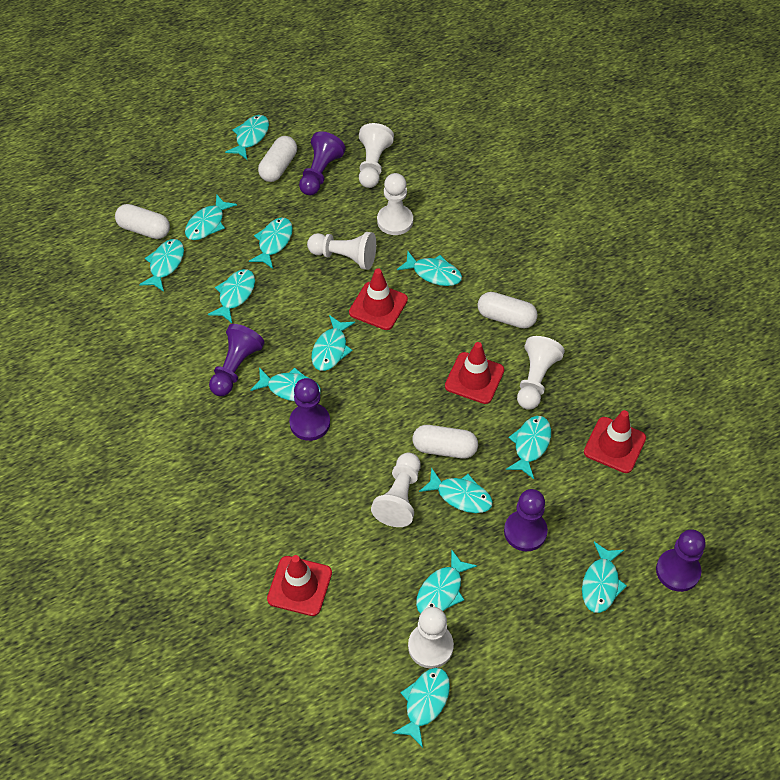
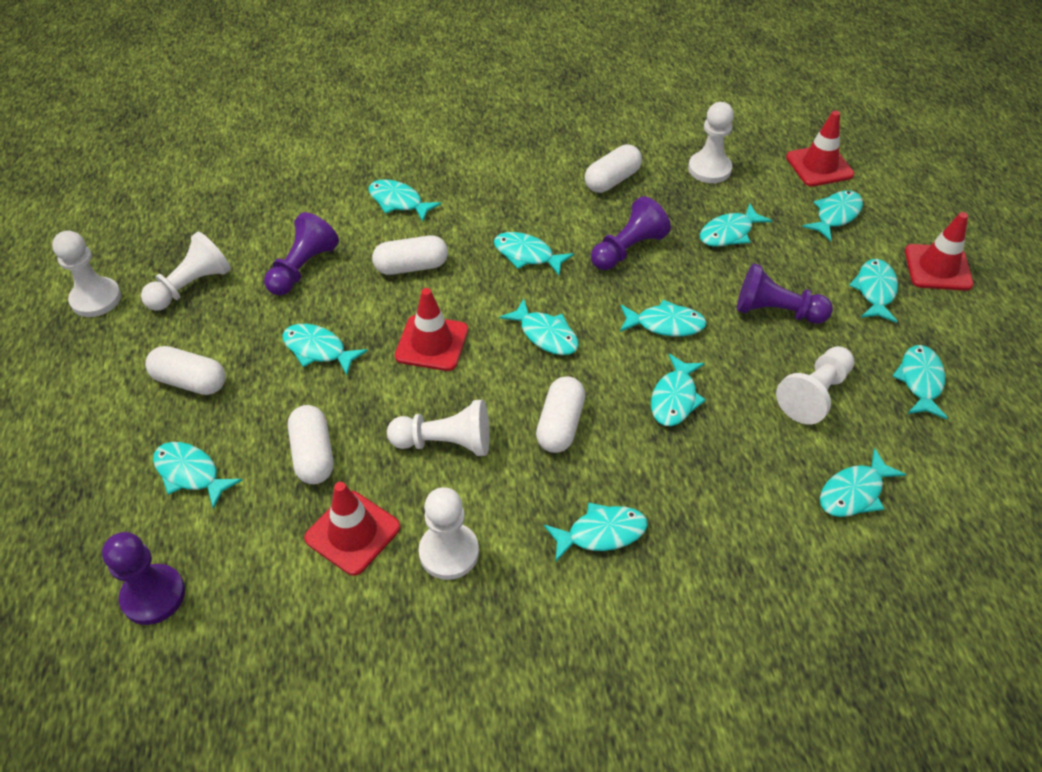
purple pawn: [209,324,264,396] [289,378,330,441] [299,131,346,195] [504,489,548,551] [656,529,706,592] = 5 -> [102,532,185,625] [264,212,339,296] [591,196,671,270] [737,263,833,324] = 4
white capsule: [115,204,170,239] [258,136,297,182] [413,425,478,459] [478,292,538,328] = 4 -> [145,346,226,395] [288,405,333,484] [372,235,448,275] [536,376,585,453] [585,144,642,193] = 5

